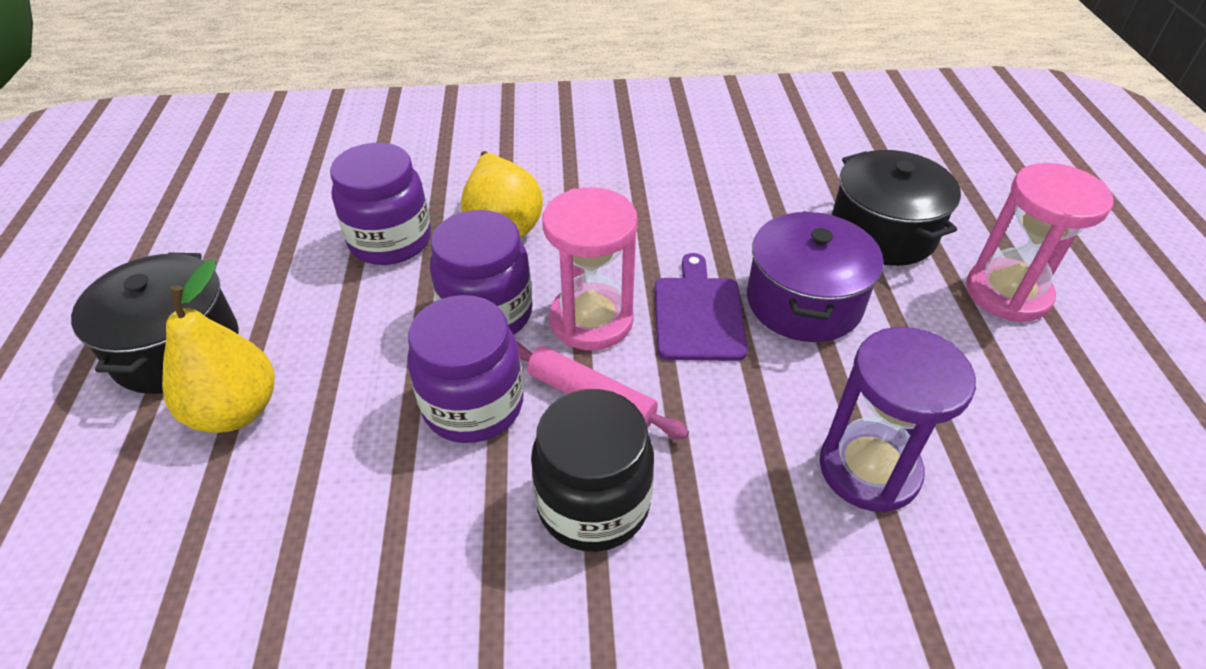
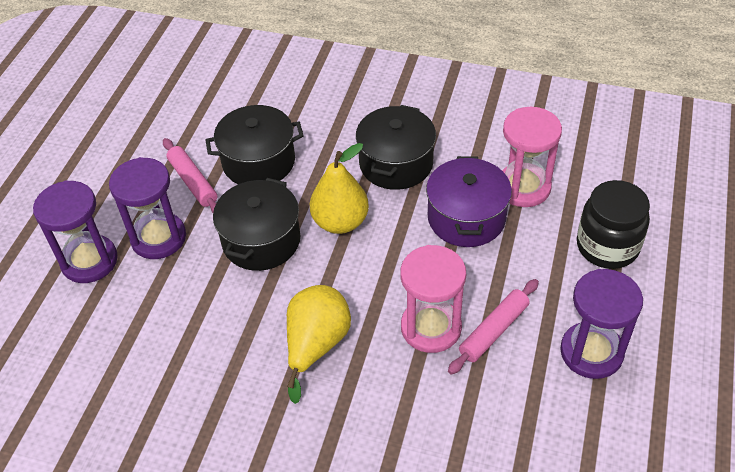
black pot: [71,253,239,394] [832,150,961,266] = 2 -> [206,105,304,184] [213,178,301,271] [356,105,436,190] = 3
pink rolling pin: [516,341,689,439] = 1 -> [163,138,217,213] [448,279,539,375] = 2
purple cutting board: [655,253,748,361] = 1 -> none = 0
purple hourglass: [820,327,976,512] = 1 -> [33,180,118,283] [109,157,186,259] [560,269,643,379] = 3
purple jar: [330,143,431,265] [407,295,524,443] [430,210,533,335] = 3 -> none = 0

